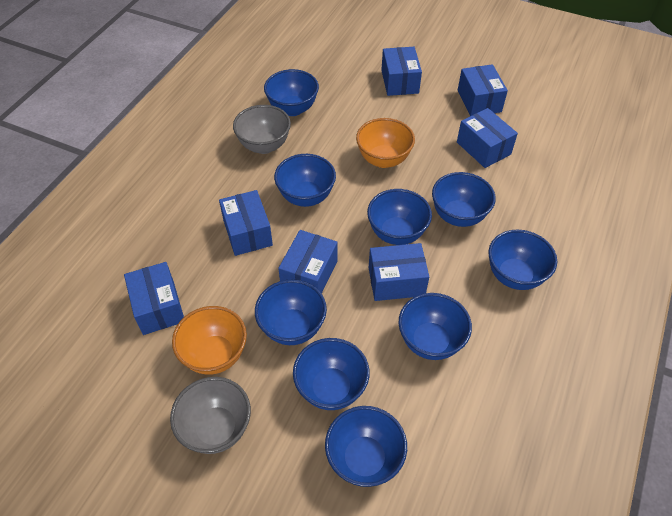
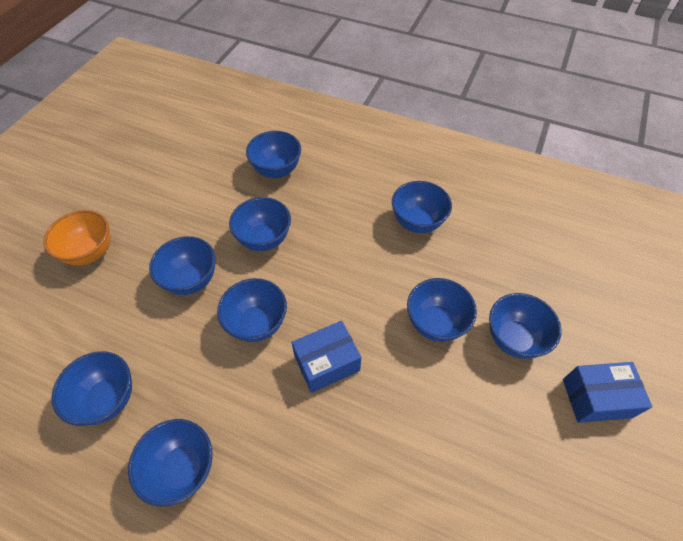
blue box: [124,262,184,335] [219,190,273,256] [278,230,338,294] [369,243,429,301] [381,47,422,96] [457,108,518,168] [458,64,508,116] = 7 -> [292,321,361,393] [563,362,652,423] = 2
grey bowl: [170,377,251,454] [233,105,291,154] = 2 -> none = 0
orange bowl: [172,306,247,374] [356,118,415,168] = 2 -> [43,210,111,266] = 1

